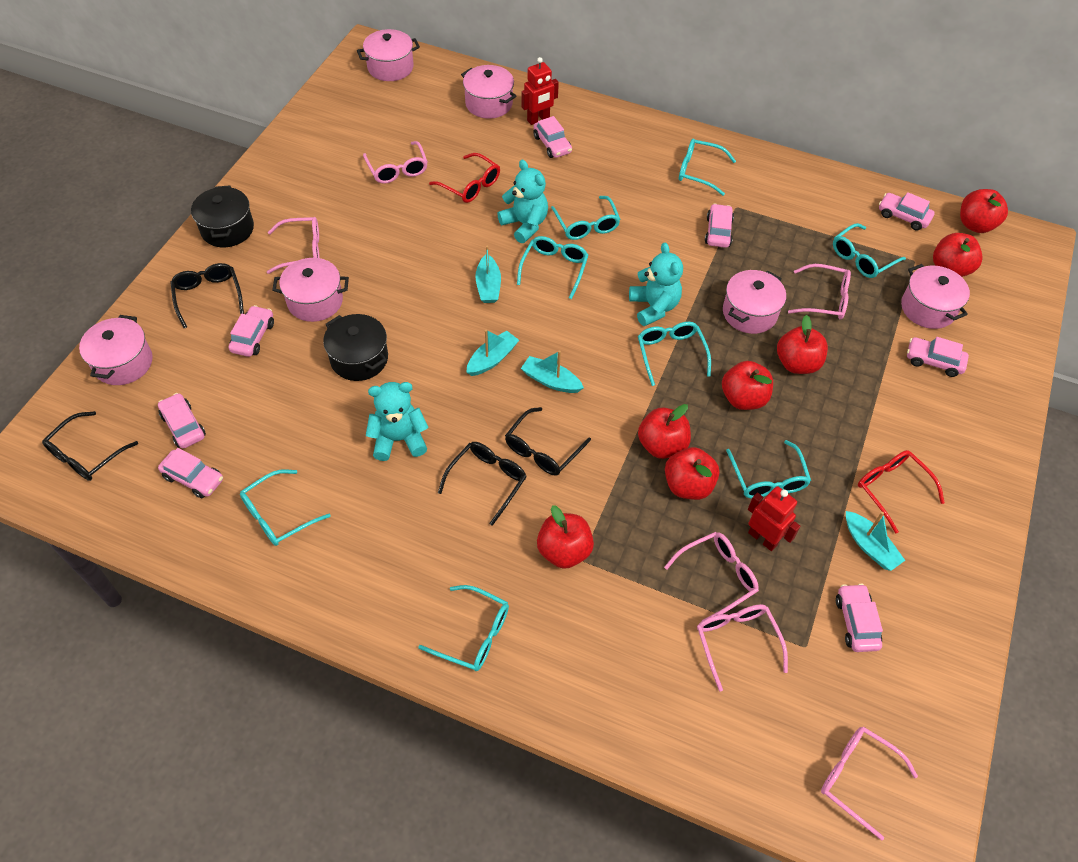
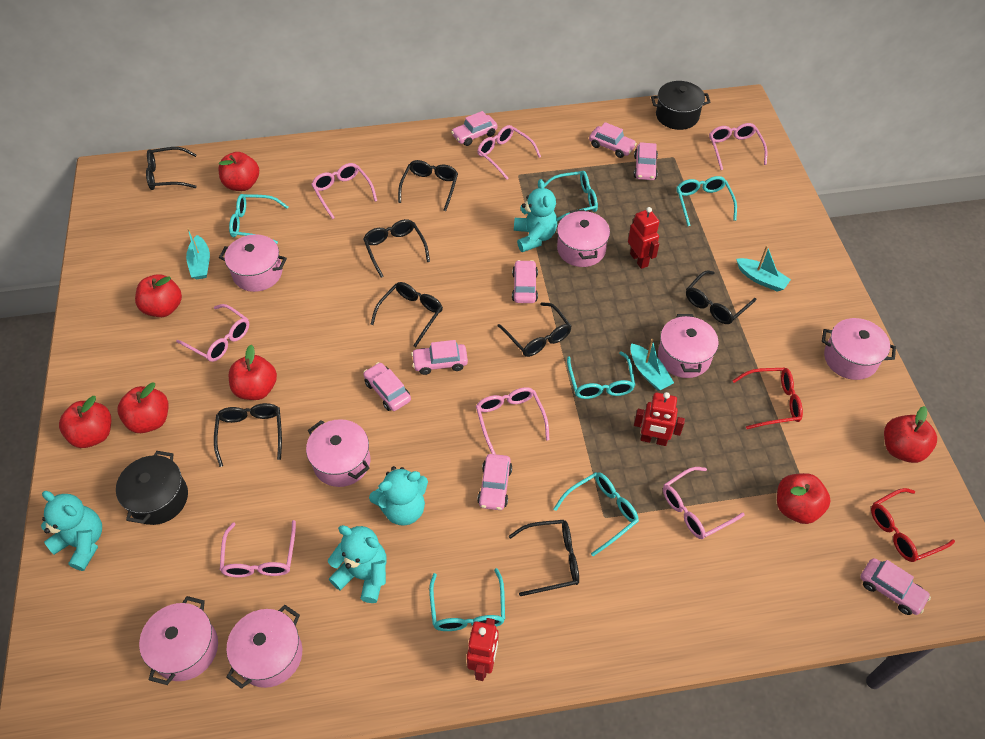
black glasses: [42,411,138,481] [170,263,244,328] [438,442,527,526] [505,407,591,476] = 4 -> [146,147,197,190] [214,403,282,467] [363,219,430,278] [370,282,443,347] [398,160,458,211] [498,302,572,357] [509,520,579,596] [686,271,756,324] = 8
pink glasses: [267,217,320,274] [363,141,428,184] [664,532,759,621] [697,604,788,692] [788,264,851,320] [821,727,918,841] = 6 -> [176,304,249,362] [220,520,296,577] [311,163,377,219] [476,387,549,454] [477,125,541,180] [663,467,745,539] [709,123,768,170] = 7
pink pot: [79,315,153,385] [272,258,349,322] [357,29,420,81] [461,65,516,119] [723,270,786,334] [901,264,970,329] = 6 -> [139,596,218,685] [219,234,287,292] [226,605,302,689] [306,419,370,487] [557,209,610,267] [658,314,719,378] [822,318,896,380] = 7
red robot: [522,57,559,125] [748,486,801,551] = 2 -> [467,618,498,681] [628,207,659,269] [634,392,685,446] = 3
turquoise boat: [466,330,519,376] [475,246,501,303] [521,350,584,393] [846,511,905,571] = 4 -> [186,228,210,279] [630,339,674,391] [736,245,791,292] = 3
turquoise glasses: [240,469,331,546] [418,585,509,671] [517,236,588,299] [551,196,620,240] [638,322,711,386] [679,139,736,196] [726,440,811,498] [833,223,906,278] = 8 -> [229,194,288,244] [429,568,505,631] [544,171,598,221] [554,472,639,556] [567,351,635,399] [676,176,737,226] = 6
turquoise teddy bear: [366,382,428,461] [497,160,548,243] [629,243,683,326] = 3 -> [41,491,102,571] [328,525,386,603] [369,466,428,526] [514,179,557,252] = 4

